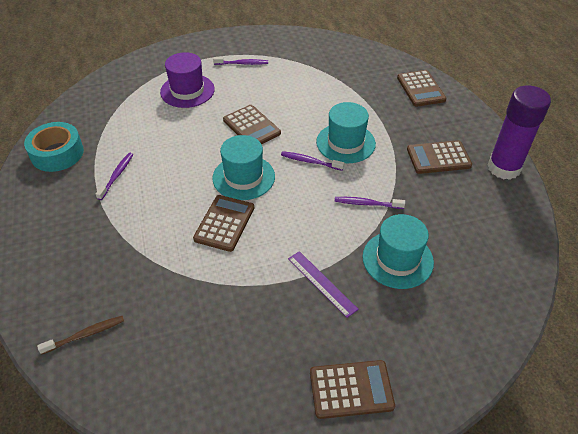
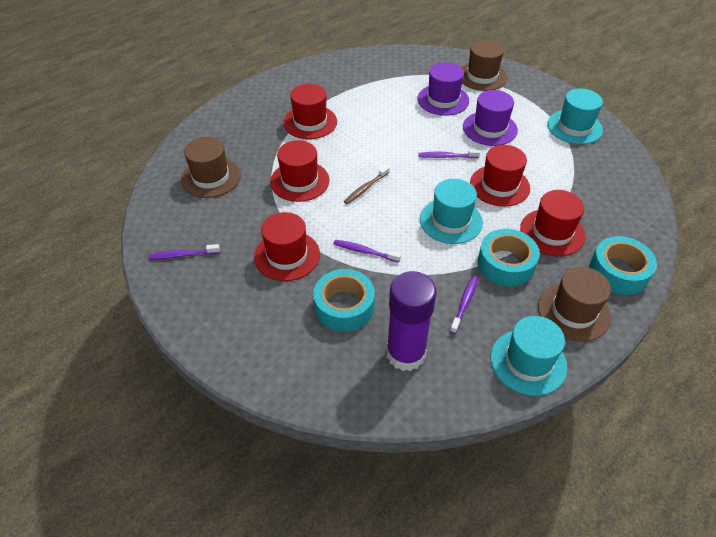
brown calculator: [193,195,254,252] [223,105,281,144] [310,360,395,419] [397,70,447,107] [407,140,472,174] = 5 -> none = 0
brown hat: none = 0 -> [181,137,240,198] [461,40,508,91] [538,267,611,342] = 3
purple hat: [160,52,215,108] = 1 -> [417,62,469,116] [463,90,518,146] = 2
purple ruler: [288,251,359,318] = 1 -> none = 0
red hat: none = 0 -> [254,212,320,281] [270,140,330,202] [283,84,337,139] [470,145,530,207] [520,190,585,256] = 5
turquoise tape: [24,122,84,172] = 1 -> [313,269,375,332] [478,229,540,287] [589,236,657,295] = 3

